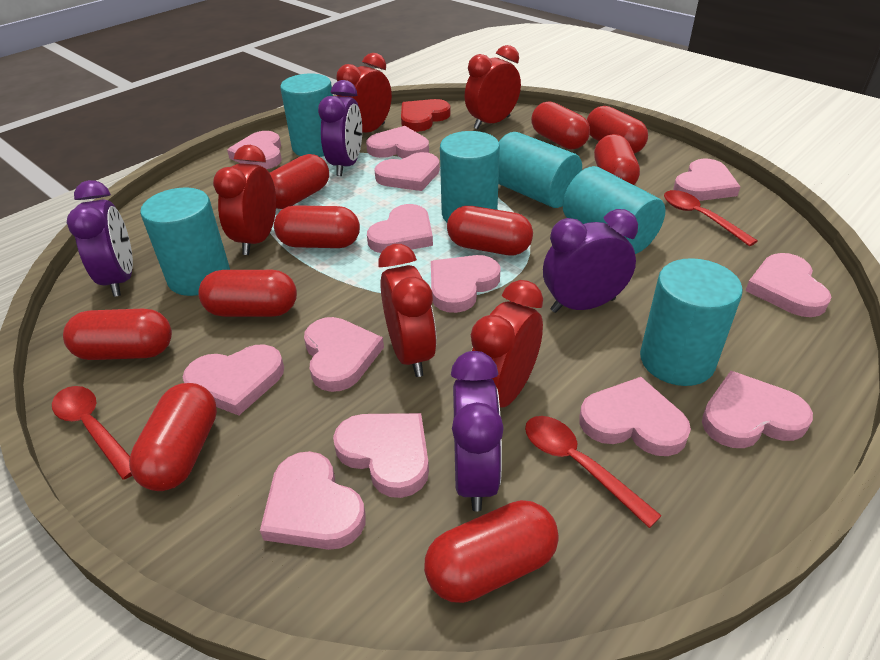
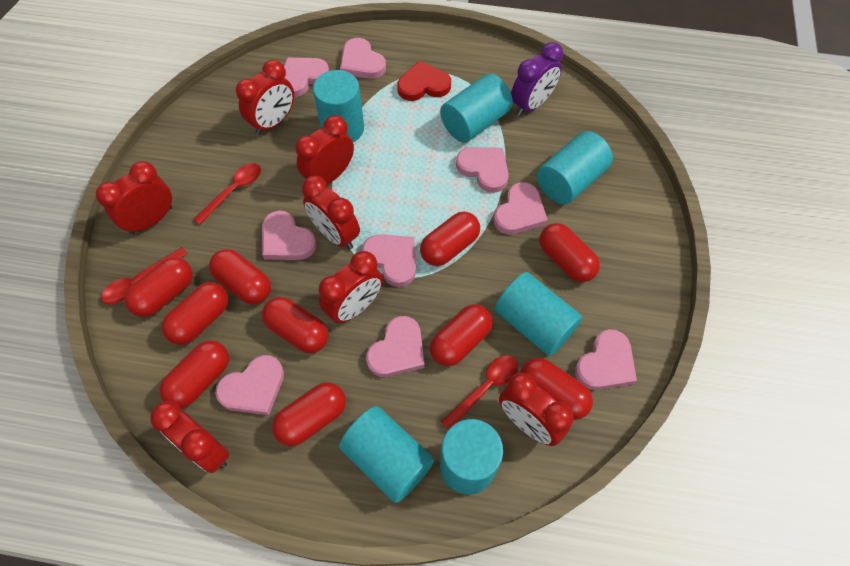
pink heart: [183,344,284,416] [227,131,282,169] [260,451,366,550] [304,317,384,392] [333,413,429,498] [366,126,429,158] [367,204,433,253] [374,152,440,191] [431,255,500,313] [579,377,691,456] [673,159,740,201] [702,371,813,448] [745,253,831,317] = 13 -> [215,355,284,415] [262,211,316,260] [284,58,329,97] [340,38,386,79] [362,235,416,287] [366,316,425,377] [456,147,509,193] [494,182,548,235] [575,329,637,390] = 9
purple clock: [67,180,133,297] [318,80,362,176] [451,351,504,511] [543,209,638,313] = 4 -> [511,42,563,116] = 1
red clock: [213,145,276,255] [336,53,392,133] [378,244,437,377] [464,45,521,129] [471,280,543,408] = 5 -> [96,161,172,234] [150,401,230,473] [236,60,294,135] [295,115,354,184] [302,176,360,249] [319,251,383,324] [499,373,574,446] = 7

